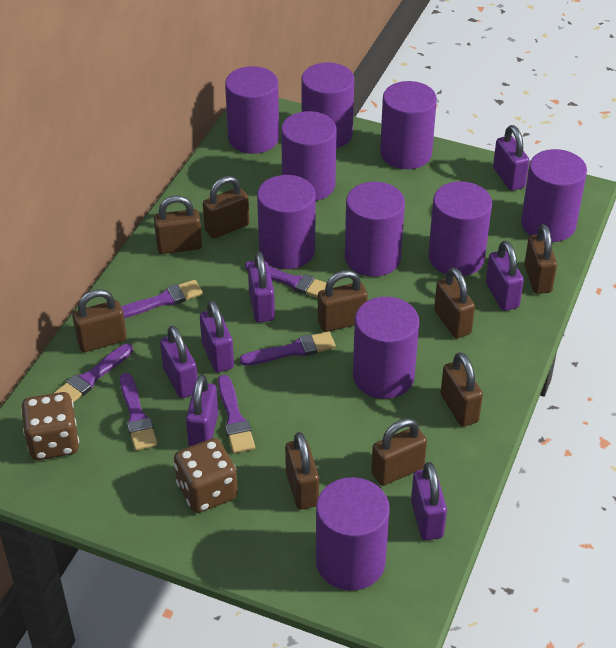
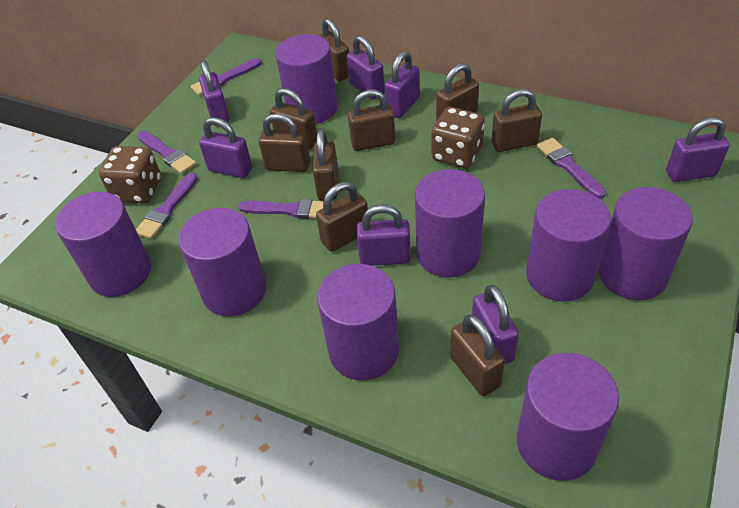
purple brush: [54,344,133,402] [120,373,157,451] [121,280,203,318] [218,375,255,453] [239,332,336,365] [245,261,326,298] = 6 -> [136,173,198,239] [137,131,196,174] [191,58,262,96] [238,199,323,219] [537,138,606,199] = 5
purple cylinder: [225,66,279,154] [257,175,316,269] [281,111,337,201] [302,63,354,149] [316,477,390,591] [345,182,405,277] [353,297,419,399] [380,81,437,169] [428,181,492,276] [521,149,587,242] = 10 -> [55,192,151,297] [178,208,266,317] [275,34,338,124] [317,264,399,380] [415,169,485,278] [517,353,619,481] [526,189,611,302] [598,187,693,300] = 8

